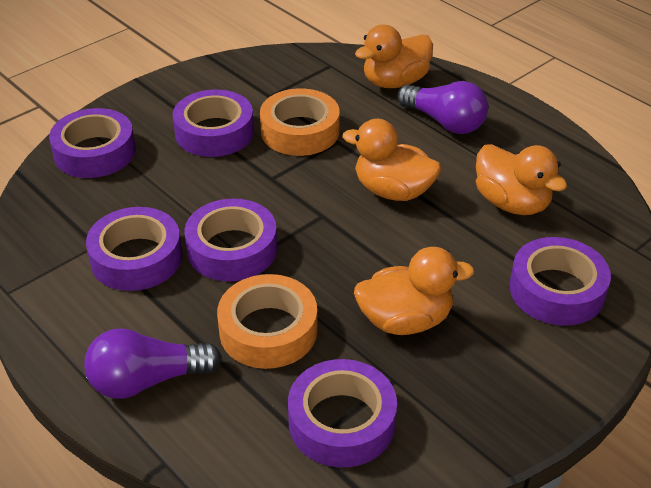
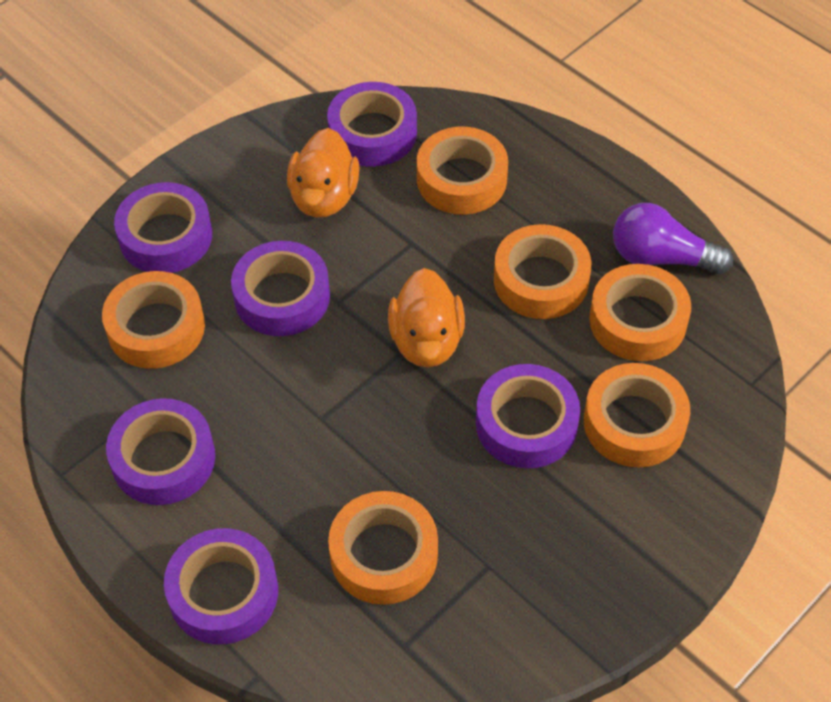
orange duck: [342,119,441,201] [354,247,474,335] [355,25,433,88] [476,144,567,215] = 4 -> [287,128,360,218] [388,268,465,368] = 2
orange tape: [217,274,318,369] [260,89,340,156] = 2 -> [102,271,205,369] [328,491,438,605] [417,127,508,214] [494,224,591,319] [584,363,690,467] [589,264,691,361] = 6
purple light bulb: [84,328,222,399] [397,81,488,134] = 2 -> [613,203,733,274] = 1

